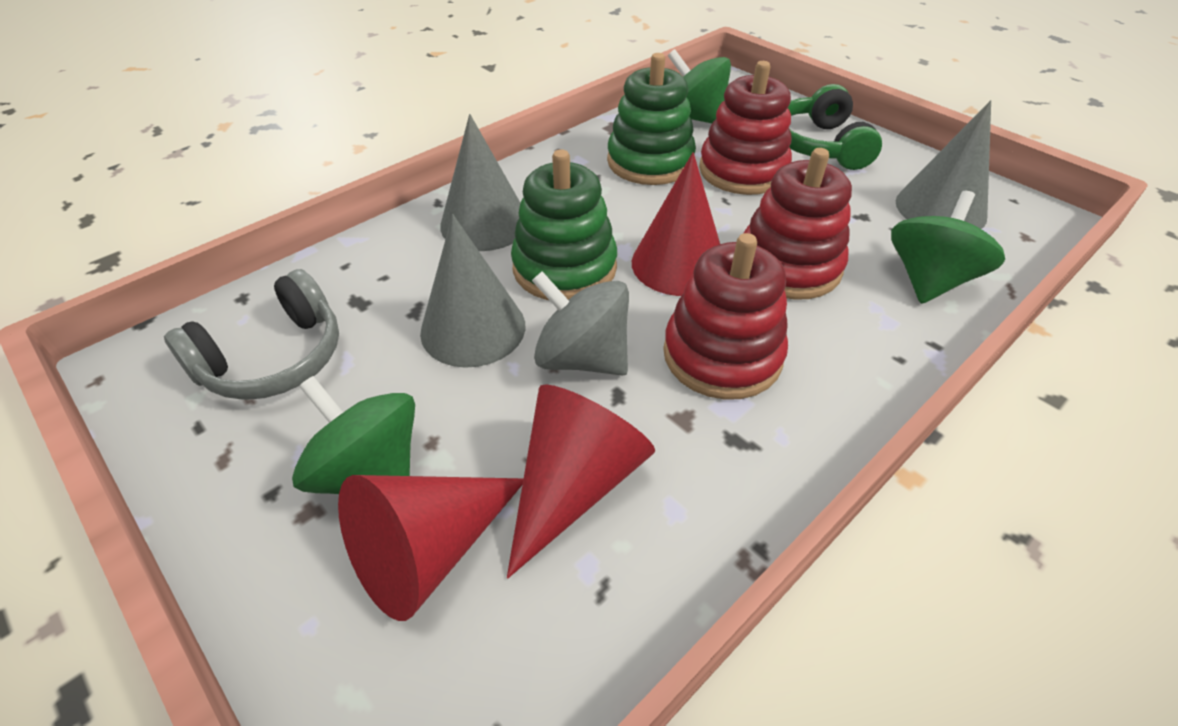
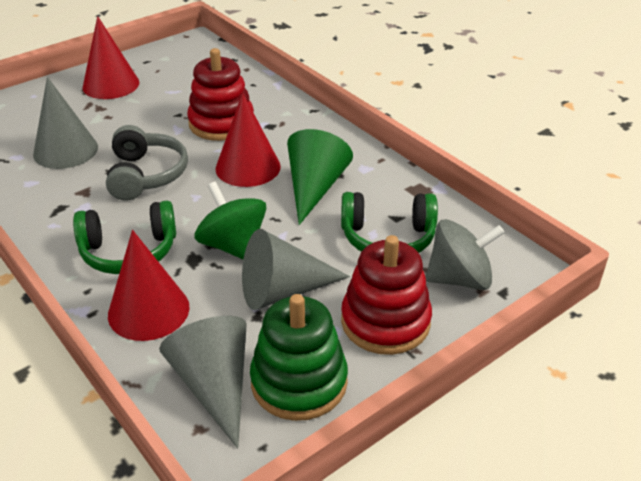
green cone: none = 0 -> [287,129,353,225] = 1
green headphones: [788,84,882,170] = 1 -> [73,201,176,274] [341,192,438,253] = 2
green spinning top: [292,376,415,494] [668,49,731,123] [891,191,1005,304] = 3 -> [194,182,266,260] = 1
green stacking toy: [511,149,617,300] [607,53,696,185] = 2 -> [250,294,348,421] = 1
red stacking toy: [663,233,788,400] [699,61,792,195] [743,148,852,300] = 3 -> [187,48,254,141] [341,235,432,355] = 2

